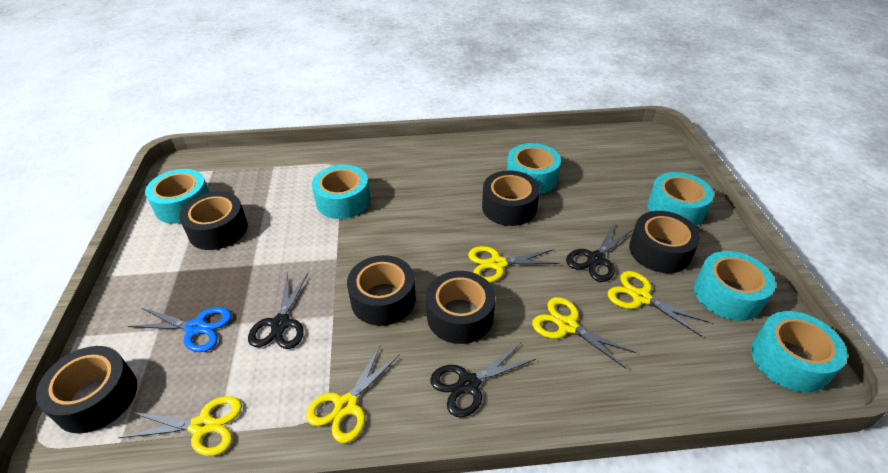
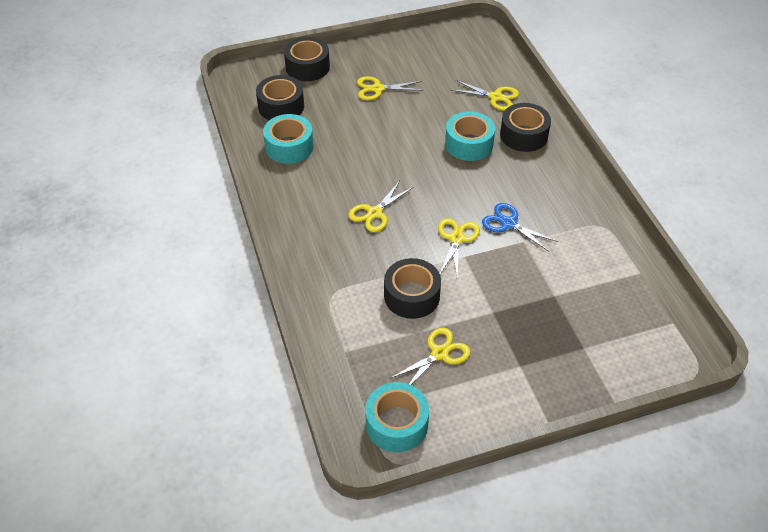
black scissors: [248,273,308,349] [430,343,536,417] [566,222,632,282] = 3 -> none = 0
black tape: [36,346,137,433] [179,191,248,250] [347,255,416,326] [426,271,495,344] [482,170,540,226] [629,211,700,273] = 6 -> [256,75,304,120] [284,37,330,81] [384,258,441,319] [500,103,551,152] = 4
turquoise tape: [145,169,209,224] [312,165,370,219] [507,143,561,194] [647,172,714,226] [694,251,776,321] [751,311,848,392] = 6 -> [263,114,314,164] [365,382,429,452] [445,111,495,161] = 3

